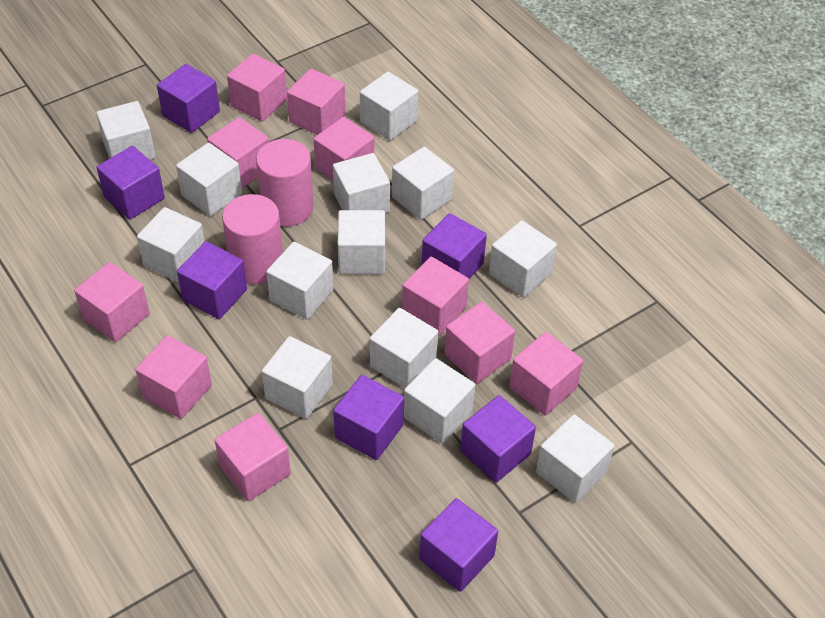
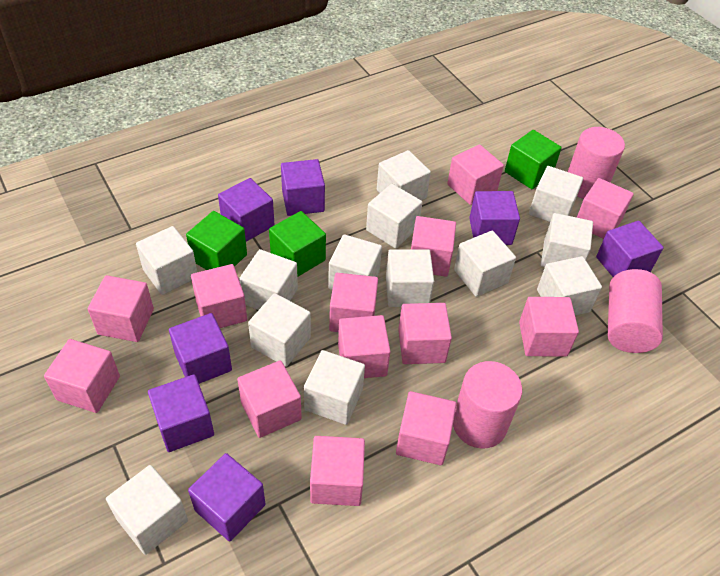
green cube: none = 0 -> [186,211,247,270] [269,211,326,277] [505,130,562,189] = 3
pink cube: [74,262,150,342] [135,335,212,419] [207,117,269,188] [215,413,291,501] [227,54,287,122] [287,69,346,135] [314,117,375,180] [402,257,469,336] [444,302,515,384] [509,332,583,416] = 10 -> [44,339,120,413] [88,275,154,342] [191,264,247,328] [237,360,302,438] [310,436,365,506] [329,273,378,332] [338,315,390,378] [396,391,456,465] [398,303,452,364] [411,216,456,277] [447,144,504,205] [519,297,579,357] [577,178,634,239] = 13
pink cylinder: [222,194,283,284] [256,139,314,227] = 2 -> [453,361,522,449] [568,127,625,199] [608,269,663,353] = 3

